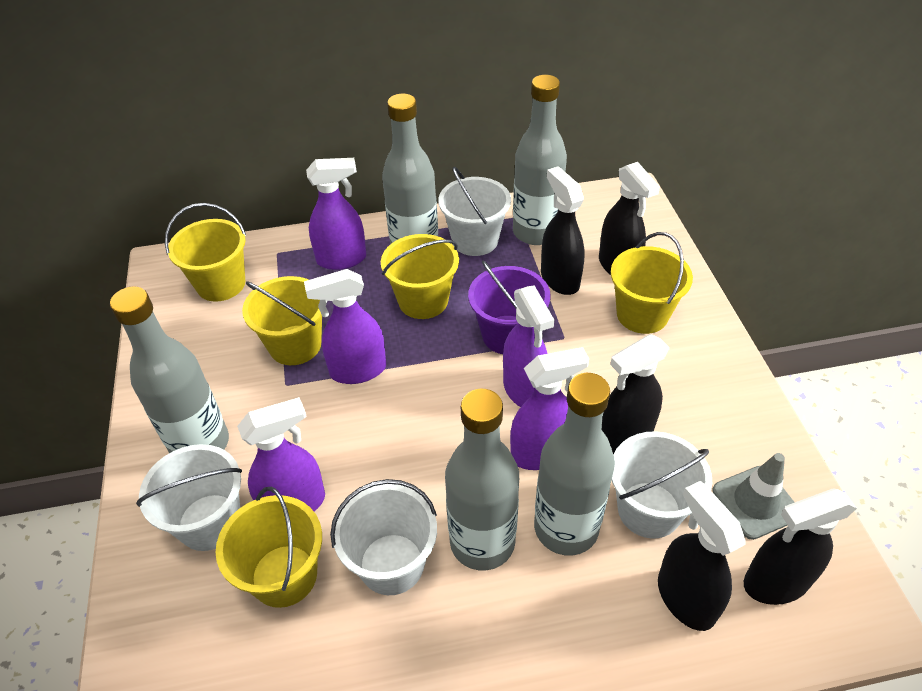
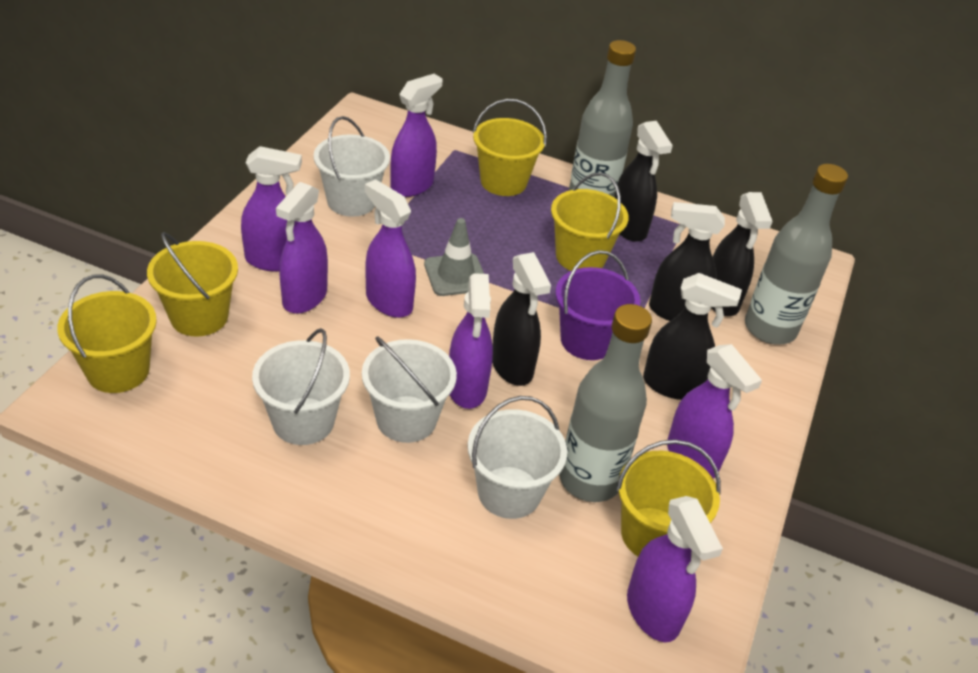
grey bottle: [110,286,229,453] [382,94,438,244] [445,389,519,570] [513,75,567,245] [534,373,615,556] = 5 -> [559,304,652,502] [569,40,636,197] [745,164,848,345] = 3
purple spray bottle: [237,397,325,511] [304,269,386,384] [306,158,366,270] [503,285,554,407] [510,347,589,470] = 5 -> [241,146,302,272] [276,182,328,314] [365,179,416,318] [390,74,443,197] [449,273,493,409] [627,496,723,642] [667,344,762,479] = 7

